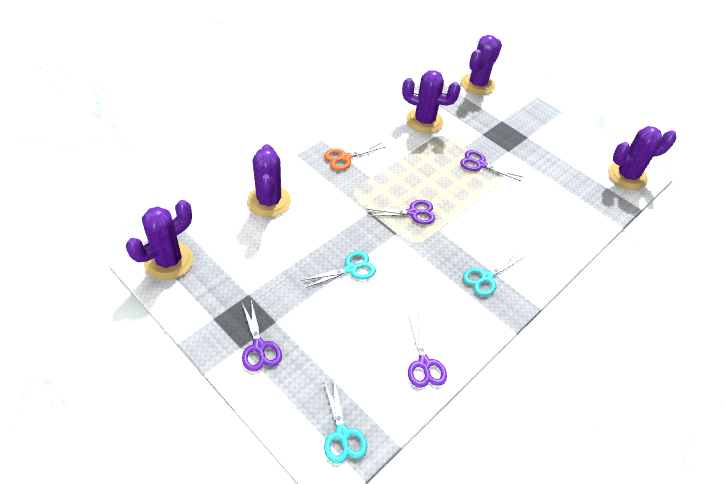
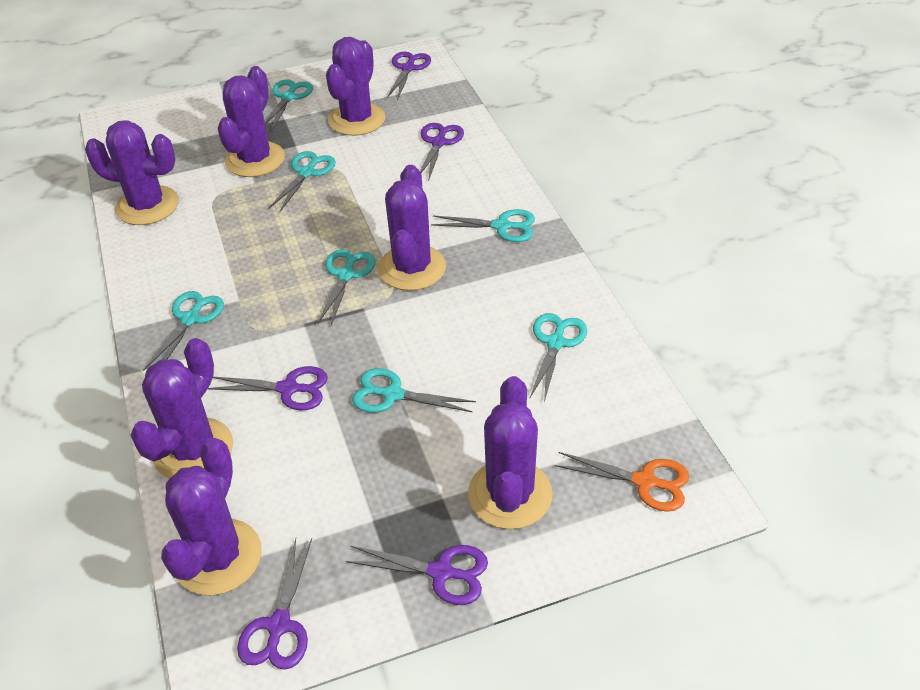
purple cactus: [126,200,193,280] [247,144,291,217] [402,70,461,133] [461,35,502,95] [608,126,676,190] = 5 -> [85,120,179,225] [130,338,233,479] [161,438,262,596] [218,66,285,177] [326,37,385,136] [378,165,446,291] [468,376,553,529] = 7
purple scissors: [242,300,282,372] [367,200,435,224] [408,315,447,388] [460,150,523,181] = 4 -> [208,366,328,410] [237,539,312,670] [346,545,488,605] [387,51,431,100] [420,123,464,181] = 5
turquoise scissors: [301,251,376,288] [323,376,367,464] [463,252,524,296] = 3 -> [143,291,224,371] [265,79,313,131] [268,151,335,213] [317,249,376,326] [352,368,476,413] [431,209,535,242] [530,313,587,402] = 7

